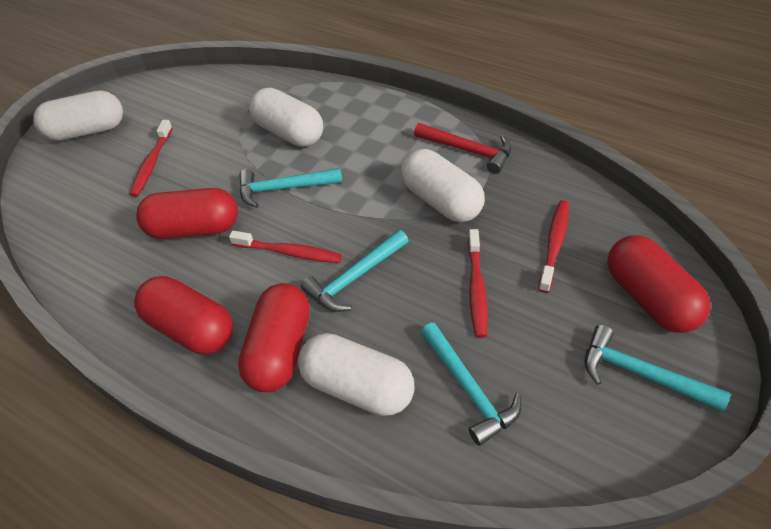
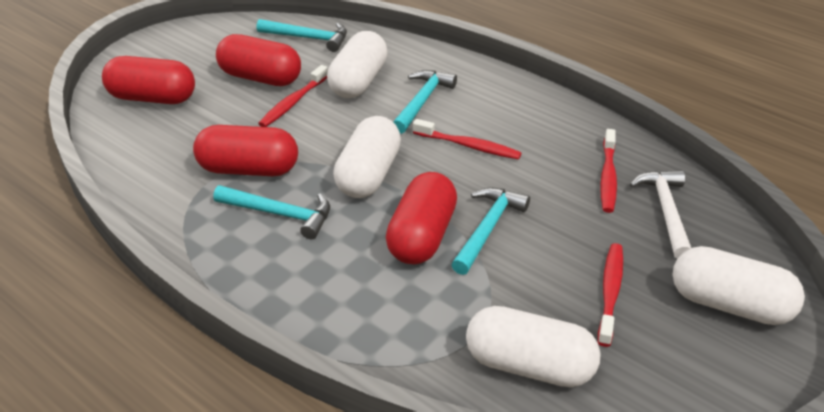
red hammer: [414,123,511,174] = 1 -> none = 0
white hammer: none = 0 -> [630,170,691,258] = 1

